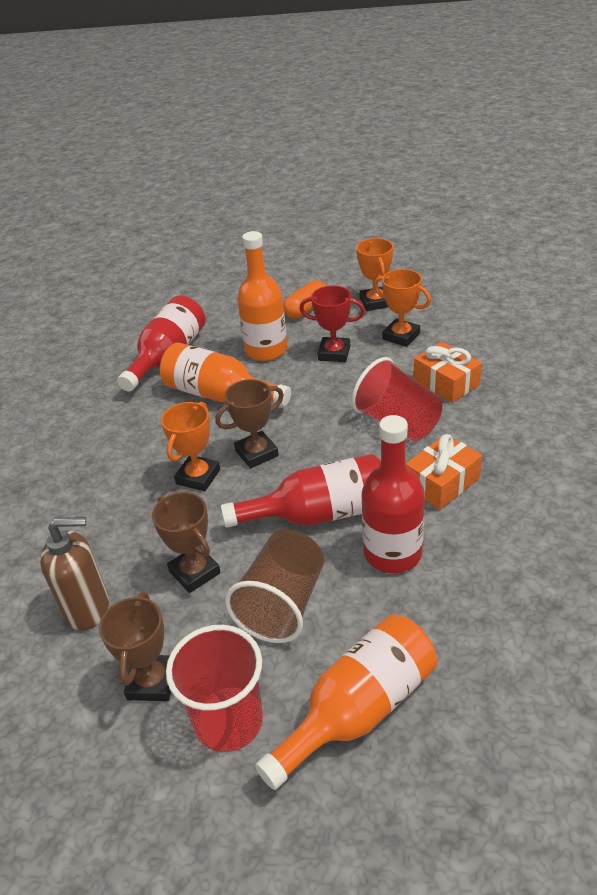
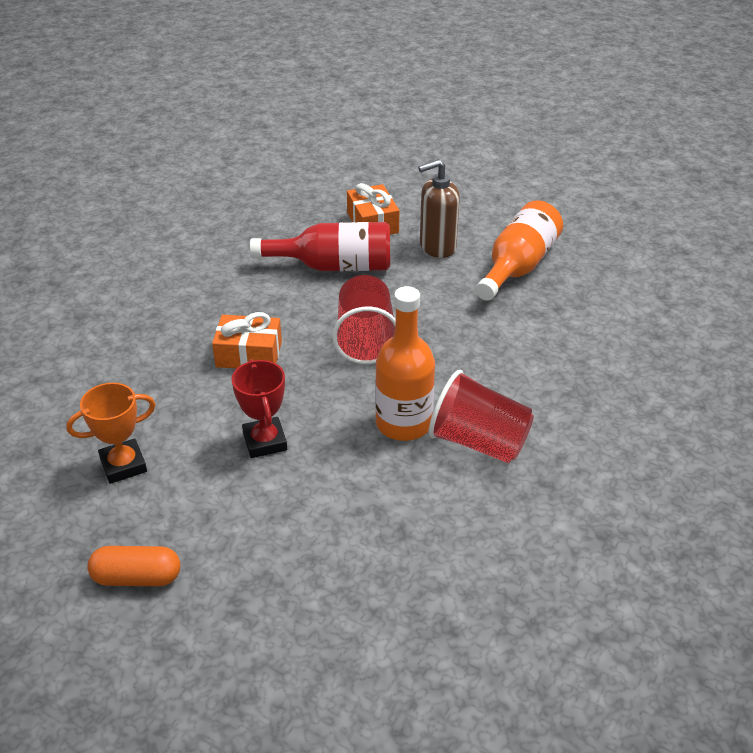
brown cup: [225,529,324,643] = 1 -> none = 0
brown trophy: [99,592,171,701] [152,492,221,593] [215,379,284,469] = 3 -> none = 0
orange bottle: [159,342,291,406] [237,231,288,361] [255,614,437,790] = 3 -> [375,286,435,441] [475,200,563,301] = 2
orange trophy: [161,402,220,491] [356,238,393,311] [374,269,431,347] = 3 -> [66,382,156,484] = 1
red bottle: [117,296,206,391] [221,454,381,528] [362,415,425,573] = 3 -> [250,222,390,271] = 1

